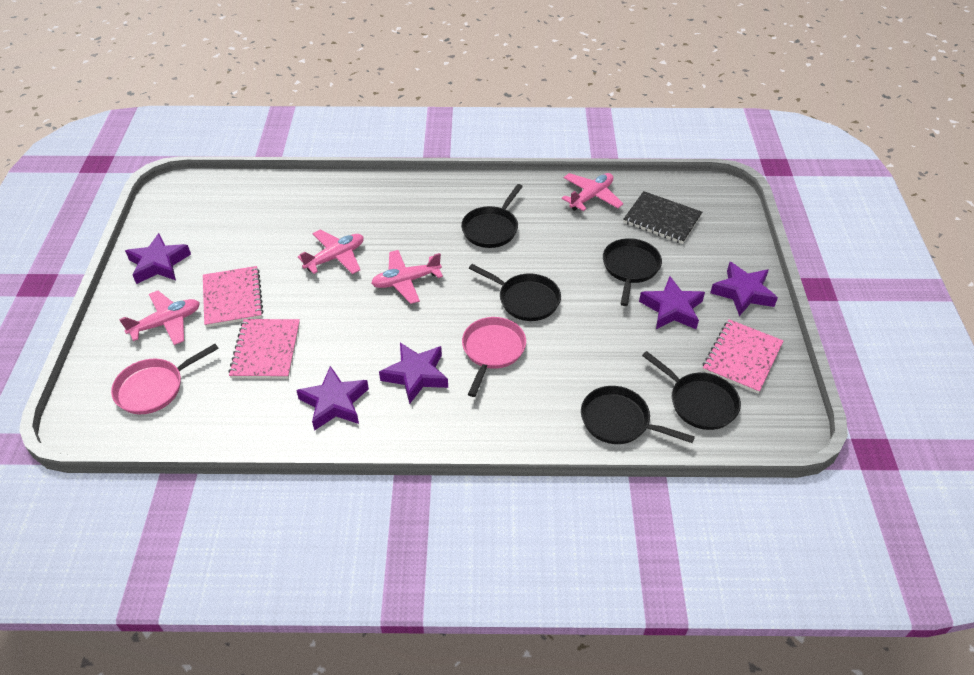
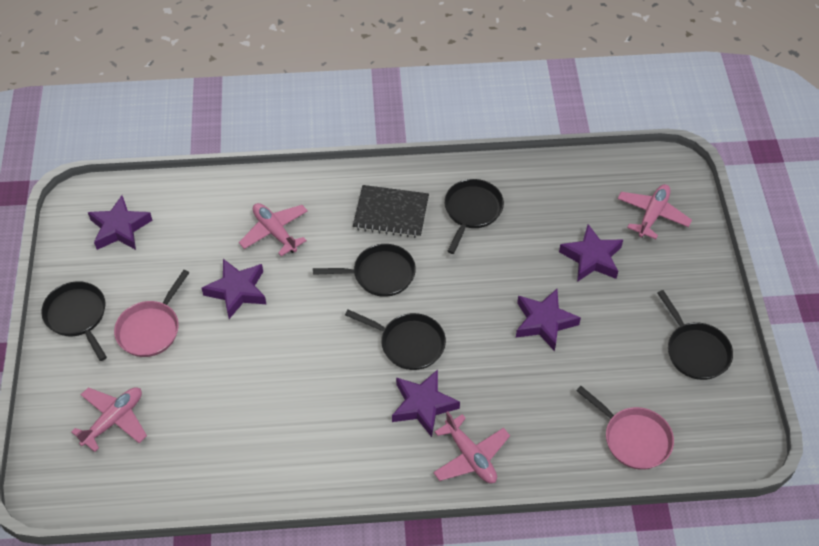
pink notebook: [203,266,263,327] [228,319,300,379] [703,319,784,394] = 3 -> none = 0

